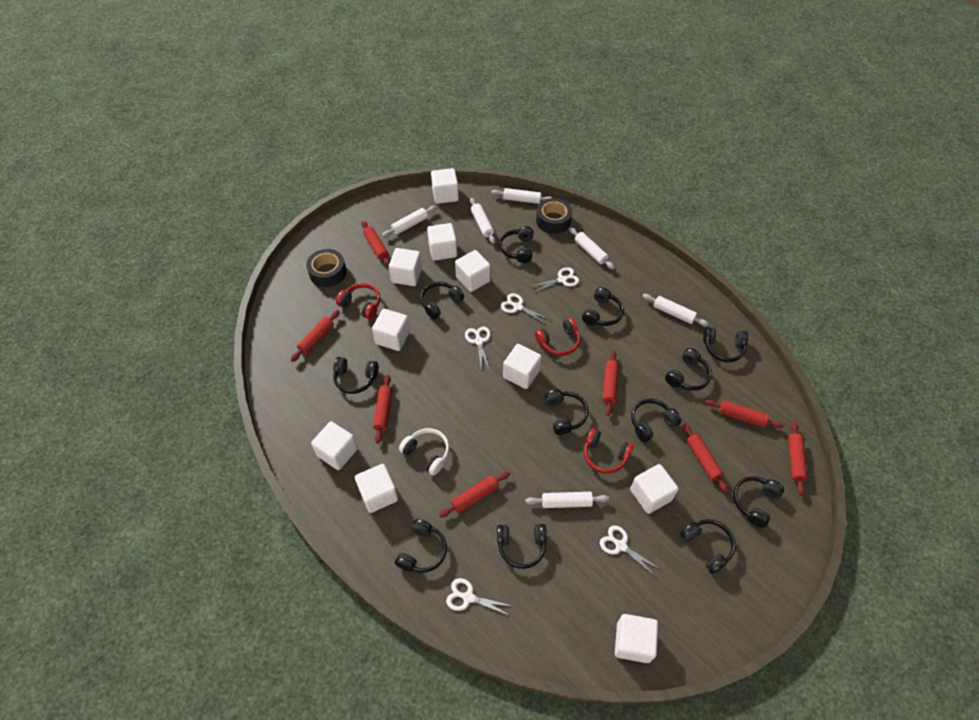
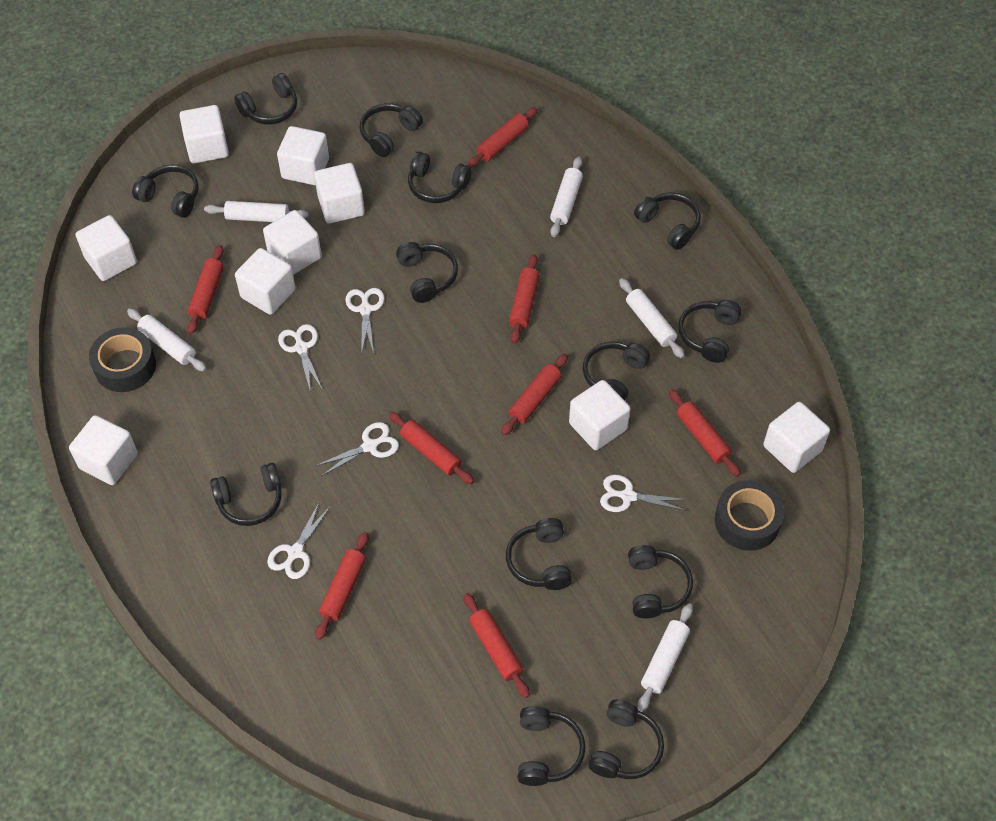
black headphones: [333,357,379,394] [395,519,447,573] [420,281,464,319] [497,524,547,569] [499,226,534,263] [545,389,589,435] [582,287,624,326] [631,399,681,442] [665,348,712,391] [680,519,736,574] [703,327,749,362] [733,476,784,528] = 12 -> [132,165,199,218] [210,463,282,526] [234,73,297,125] [360,103,423,157] [396,242,458,303] [408,151,471,203] [506,518,572,590] [518,706,586,786] [583,342,650,401] [588,700,664,779] [628,545,693,618] [634,192,701,250] [678,300,742,363] = 13
red headphones: [336,283,381,320] [535,318,580,356] [584,428,634,474] = 3 -> none = 0
white cube: [311,421,358,470] [355,464,398,513] [372,309,410,351] [389,248,422,286] [427,223,457,261] [431,168,459,204] [455,250,491,292] [503,344,542,389] [615,614,658,663] [630,464,678,514] = 10 -> [69,415,138,485] [76,215,137,281] [179,105,229,164] [235,248,296,315] [263,210,322,275] [277,126,329,185] [314,163,365,224] [569,380,630,450] [763,402,830,473] = 9
white headphones: [399,428,449,475] = 1 -> none = 0
white rolling pin: [382,206,436,237] [470,198,495,244] [491,188,552,204] [526,492,609,508] [569,227,614,270] [642,294,709,326] = 6 -> [127,308,207,372] [204,201,309,222] [550,157,583,237] [619,278,685,358] [638,603,693,712] = 5

